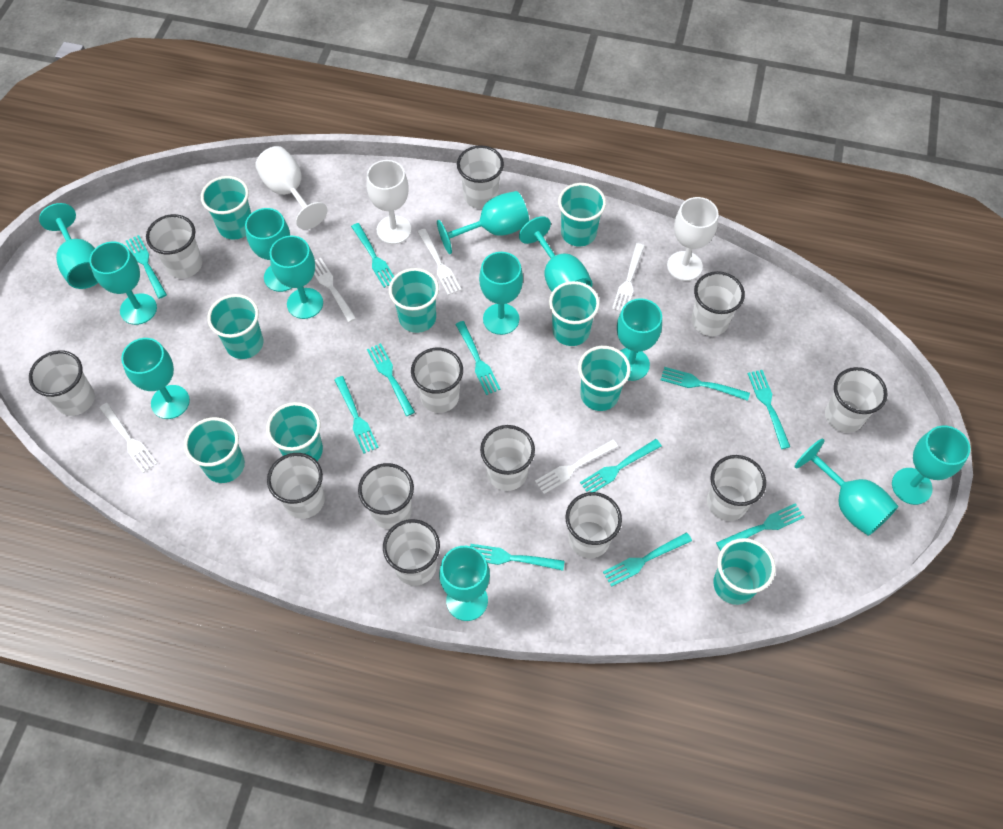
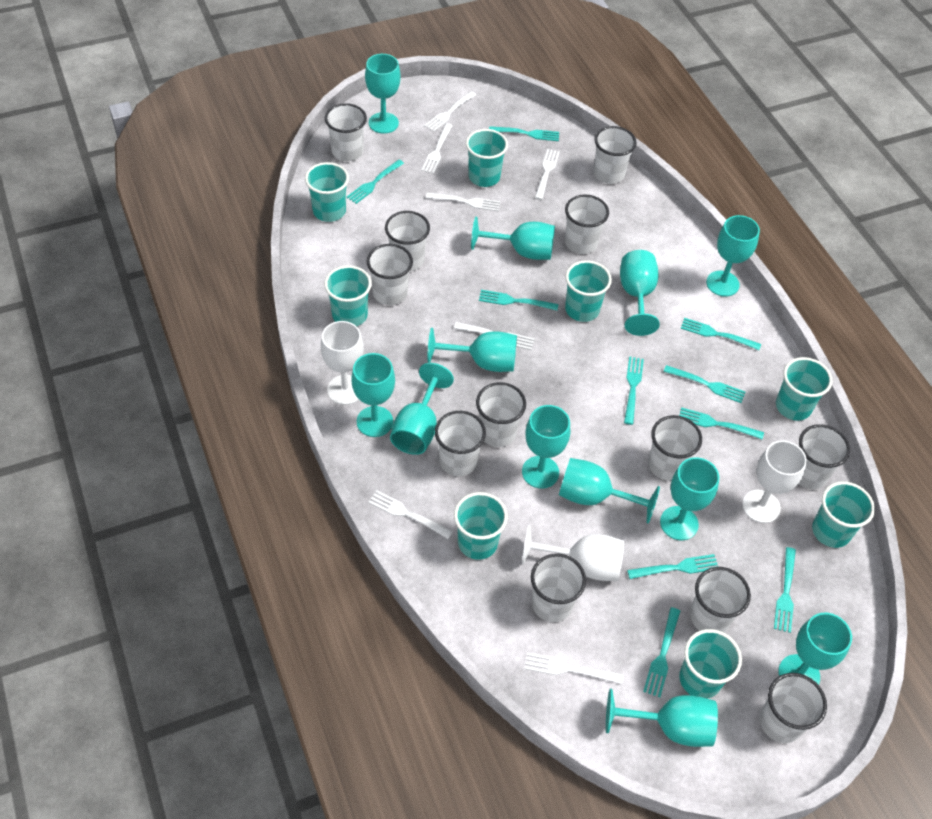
turquoise cup: [184,417,245,483] [201,176,251,240] [207,294,263,359] [266,402,323,461] [389,268,439,333] [549,281,600,346] [558,183,606,246] [578,346,631,411] [713,538,776,605] = 9 -> [305,162,349,222] [324,265,372,326] [454,492,508,560] [466,129,508,187] [565,260,612,322] [679,629,742,699] [776,357,832,421] [812,482,875,548] = 8
turquoise fork: [126,235,167,299] [334,376,379,454] [351,223,394,288] [367,343,415,416] [455,321,501,395] [470,544,565,571] [580,439,662,492] [603,532,692,587] [661,367,750,401] [716,503,804,551] [747,370,790,449] = 11 -> [346,160,404,204] [479,290,558,310] [489,126,559,141] [624,357,644,425] [627,554,719,579] [643,607,680,698] [664,365,745,403] [679,407,764,439] [681,318,761,350] [774,547,796,633] = 10
white fork: [99,403,158,473] [314,258,356,322] [418,229,462,295] [535,439,618,494] [612,243,645,312] = 5 -> [368,490,453,539] [421,123,453,174] [424,91,476,132] [426,193,500,212] [454,322,535,350] [525,652,623,684] [535,149,560,200] = 7

